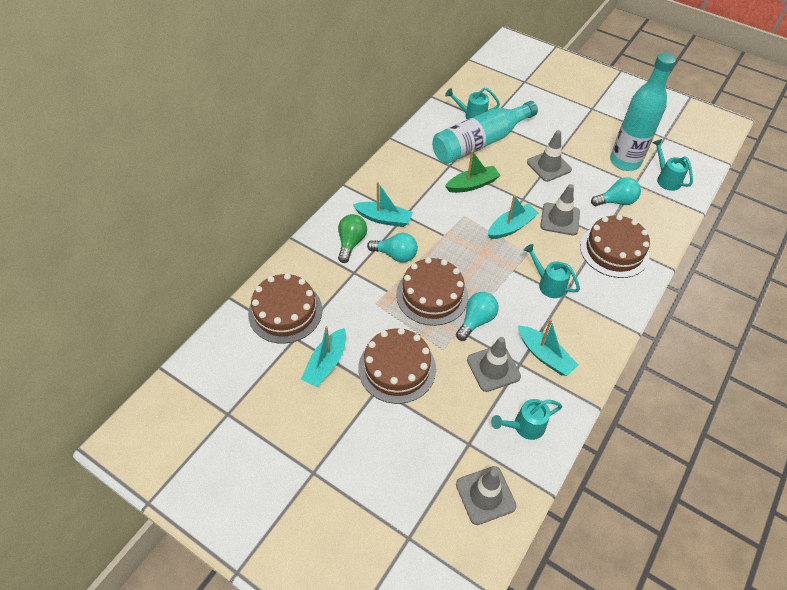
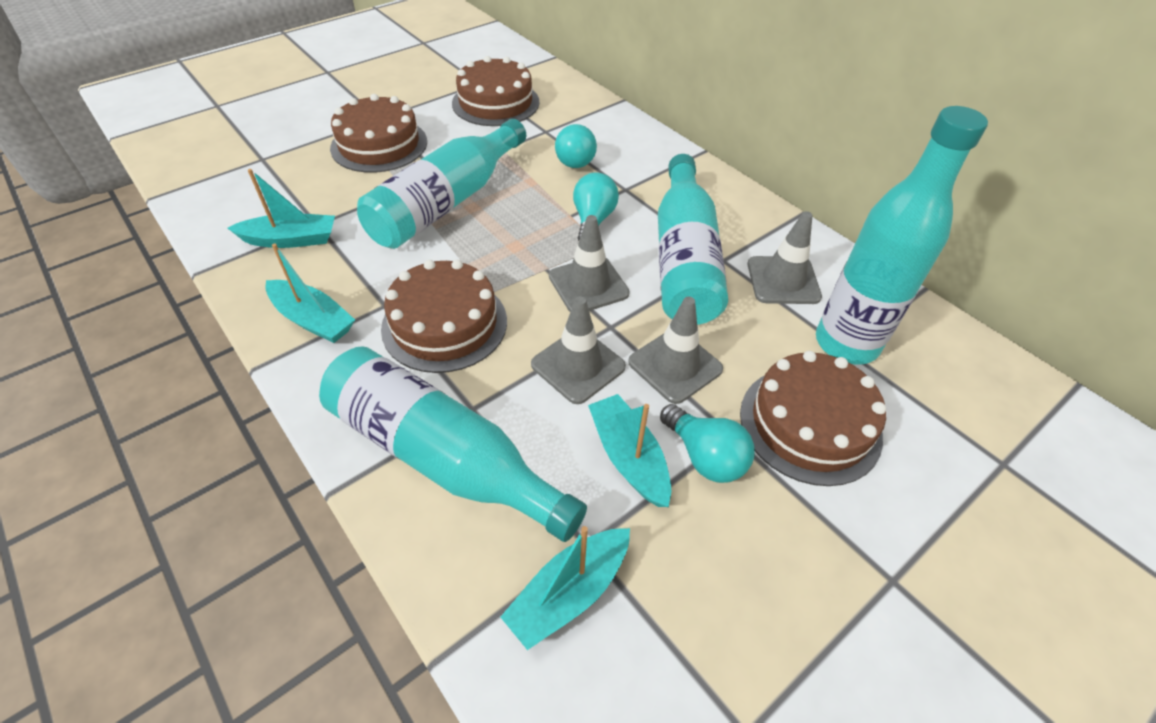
green boat: [445,151,501,193] = 1 -> none = 0
green light bulb: [338,214,367,263] = 1 -> none = 0
turquoise bottle: [432,101,538,164] [610,53,676,171] = 2 -> [319,346,587,542] [357,119,526,249] [658,154,728,325] [816,106,988,365] = 4
turquoise watering can: [445,88,500,120] [491,399,562,440] [524,244,580,298] [652,139,693,191] = 4 -> none = 0

